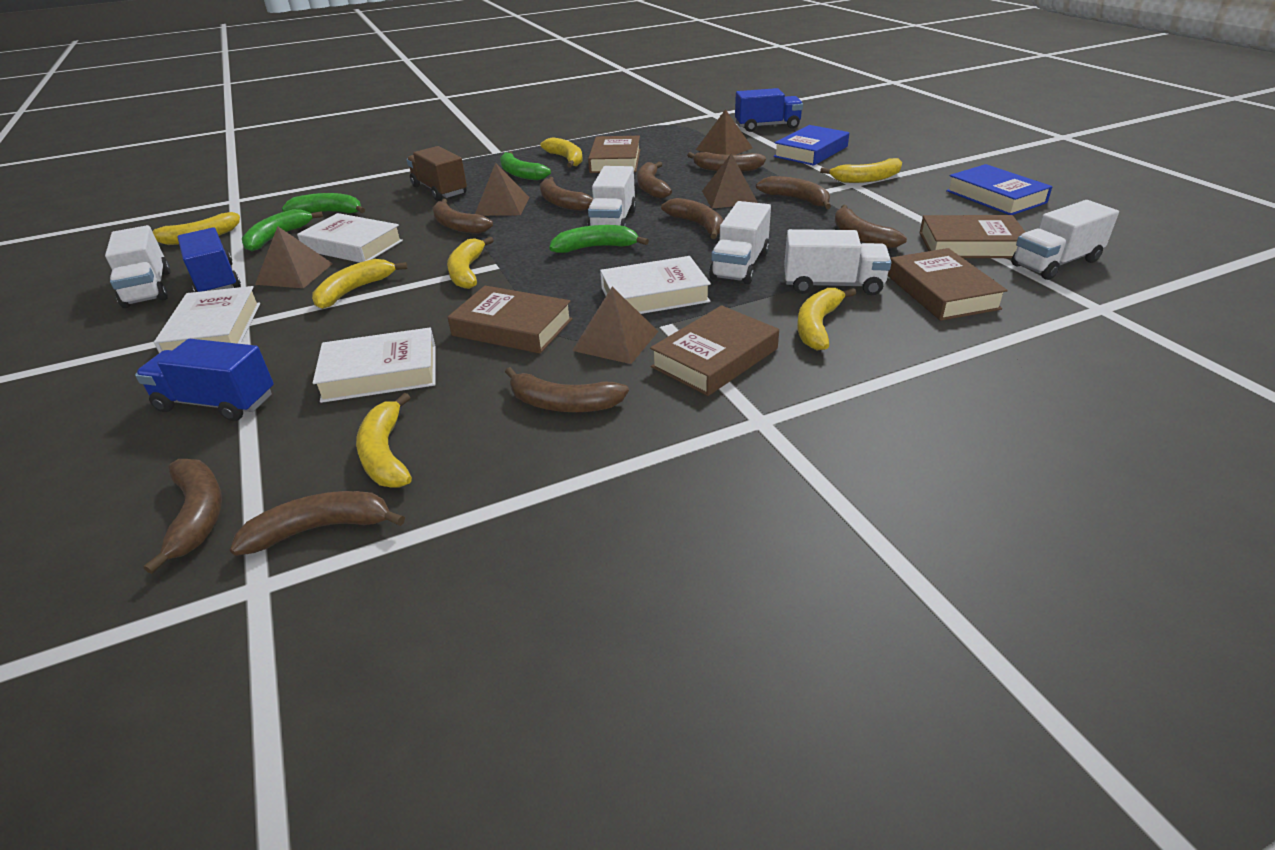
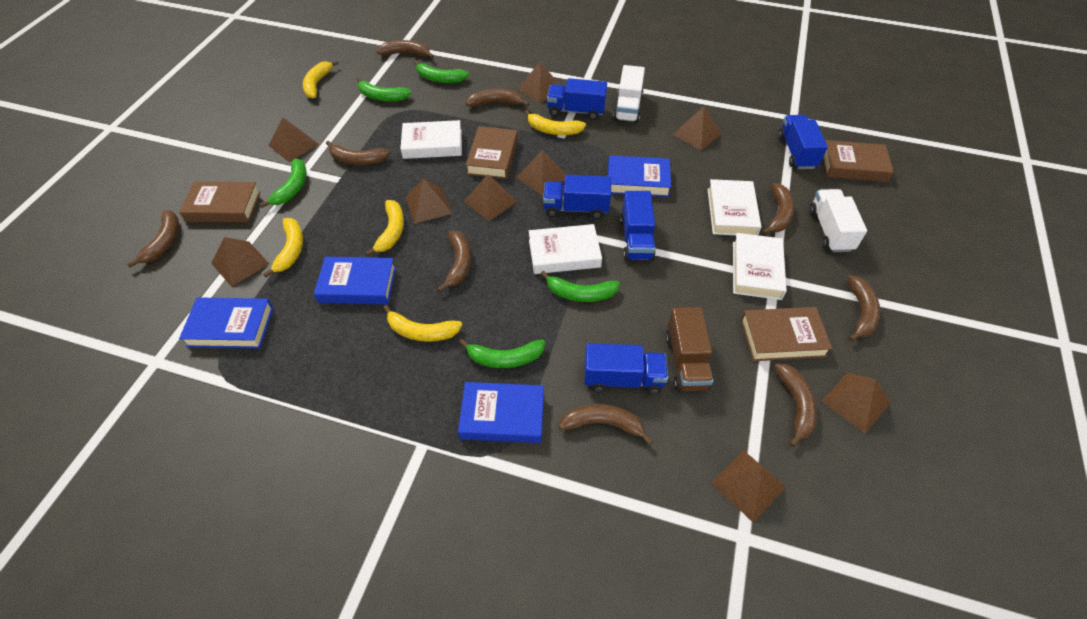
blue book: [774,125,849,166] [946,164,1053,215] = 2 -> [179,297,273,349] [314,257,396,304] [458,382,544,443] [608,155,671,197] = 4
blue truck: [135,339,274,421] [177,228,241,292] [735,88,803,132] = 3 -> [543,175,611,219] [547,78,607,120] [584,343,668,395] [620,191,656,261] [778,115,828,169] = 5
brown banana: [144,459,222,574] [230,491,405,556] [432,199,493,234] [505,367,629,412] [540,177,593,211] [637,162,672,199] [661,198,724,239] [687,152,766,172] [756,176,831,209] [834,205,907,249] = 10 -> [126,210,179,268] [326,141,390,165] [376,40,434,58] [437,231,471,292] [466,89,529,107] [559,404,653,445] [762,183,795,235] [774,364,817,447] [847,275,880,342] = 9
brown book: [448,286,573,353] [588,136,641,173] [650,305,779,396] [888,248,1008,321] [920,215,1025,258] = 5 -> [179,182,260,222] [466,126,518,179] [740,307,832,361] [823,140,894,182] = 4
brown pyramid: [255,226,333,288] [475,163,530,216] [572,287,658,364] [696,109,753,155] [702,153,758,208] = 5 -> [211,237,269,287] [269,117,319,162] [405,178,453,224] [463,174,518,221] [516,150,566,196] [518,62,559,104] [672,107,722,151] [711,450,786,523] [822,372,891,434] = 9
green banana: [242,209,323,251] [282,193,365,213] [500,151,551,180] [549,225,649,253] = 4 -> [259,159,307,208] [356,77,412,101] [414,60,469,83] [459,339,545,368] [541,271,620,302] = 5
white truck: [105,225,170,308] [587,166,636,227] [709,201,771,284] [784,229,891,295] [1011,200,1119,280] = 5 -> [613,65,645,123] [809,189,867,252] = 2
yellow banana: [152,212,240,245] [312,259,408,309] [356,393,412,488] [447,237,494,289] [540,137,583,168] [797,288,856,350] [820,158,902,183] = 7 -> [263,218,303,278] [303,60,339,99] [365,200,404,256] [383,305,462,342] [524,110,586,135] = 5

